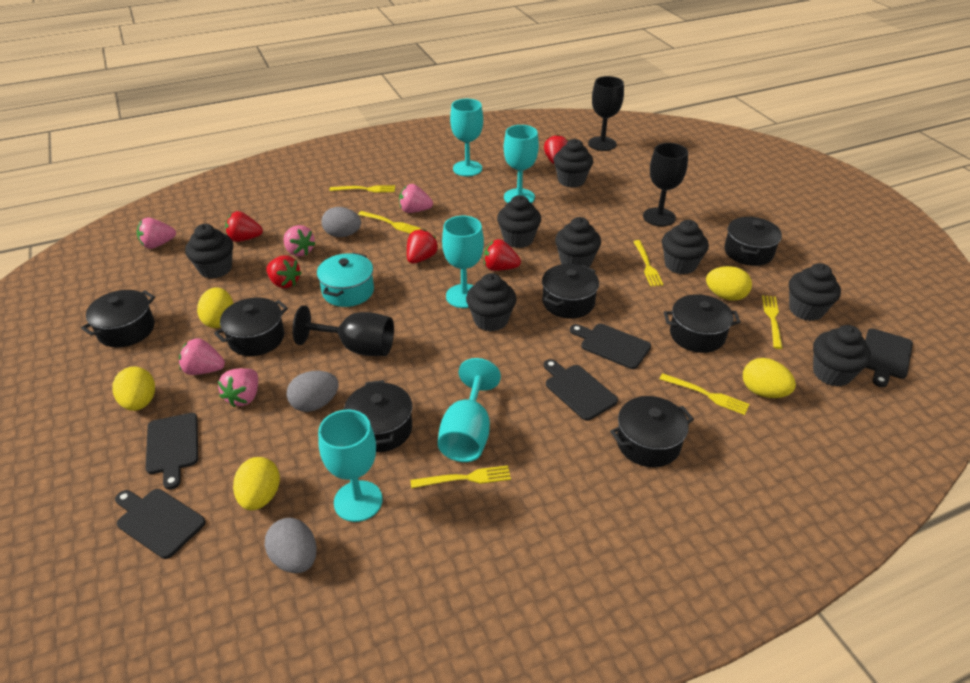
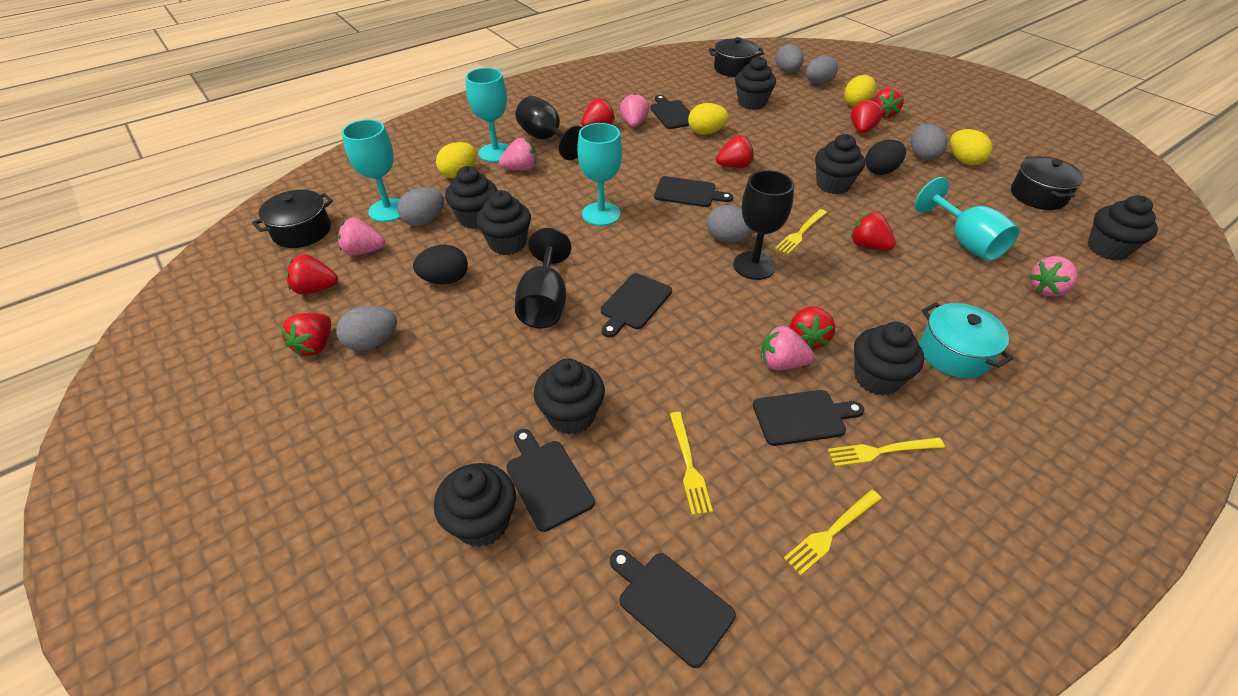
black cutting board: [115,489,206,559] [146,413,198,490] [544,359,618,421] [570,324,651,369] [865,328,913,387] = 5 -> [506,429,595,532] [601,273,672,338] [610,550,736,668] [650,95,690,129] [654,176,733,207] [753,390,864,446] = 6
black egg: none = 0 -> [413,245,468,284] [865,140,906,175] = 2
black pot: [81,290,155,348] [214,297,288,356] [344,380,412,452] [542,264,599,319] [610,396,694,467] [664,294,741,353] [724,217,782,266] = 7 -> [252,190,333,248] [709,37,764,77] [1011,156,1084,210] = 3
grey egg: [265,518,317,573] [287,371,339,412] [322,207,361,237] = 3 -> [336,306,397,351] [397,187,444,226] [707,205,754,243] [776,44,804,73] [806,55,838,84] [911,124,947,161] = 6
red strawberry: [225,211,263,242] [266,255,302,288] [407,229,438,264] [484,239,521,271] [544,134,568,164] = 5 -> [280,313,331,357] [286,254,338,294] [581,98,615,127] [716,135,754,168] [790,307,835,349] [851,99,883,133] [851,212,896,251] [873,87,904,118] = 8
turquoise goblet: [318,410,383,522] [438,358,501,462] [442,216,484,308] [450,99,483,176] [504,125,539,203] = 5 -> [342,119,400,222] [466,68,509,162] [577,123,622,226] [915,177,1020,261] = 4
yellow egg: [113,366,155,411] [197,287,233,328] [233,457,280,510] [706,266,752,301] [743,358,796,398] = 5 -> [436,142,477,178] [688,103,728,135] [844,75,876,107] [950,129,993,165] = 4
yellow fork: [330,185,395,192] [358,211,421,234] [410,465,511,488] [633,240,663,286] [659,373,749,415] [762,295,783,349] = 6 -> [670,412,713,515] [775,209,827,254] [784,489,882,575] [828,437,945,467] = 4

